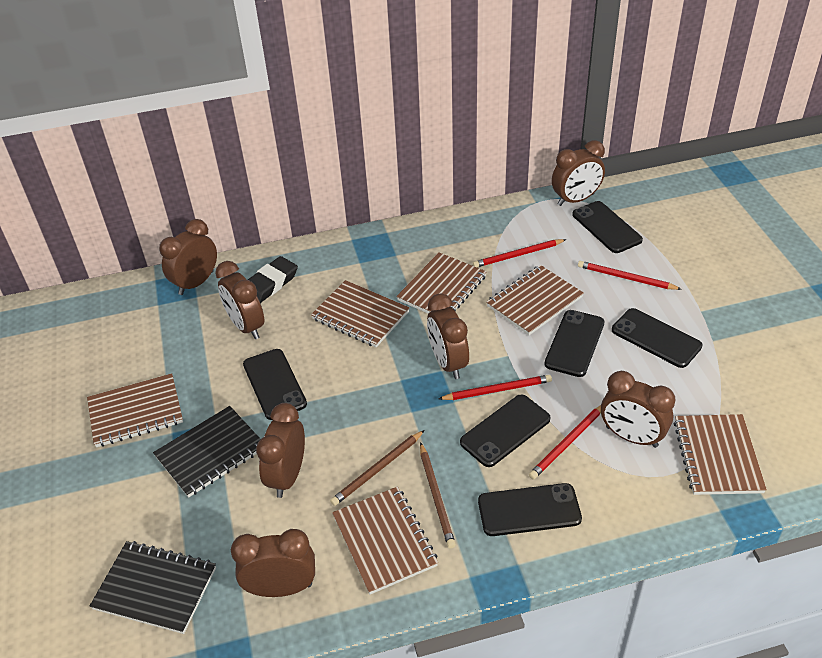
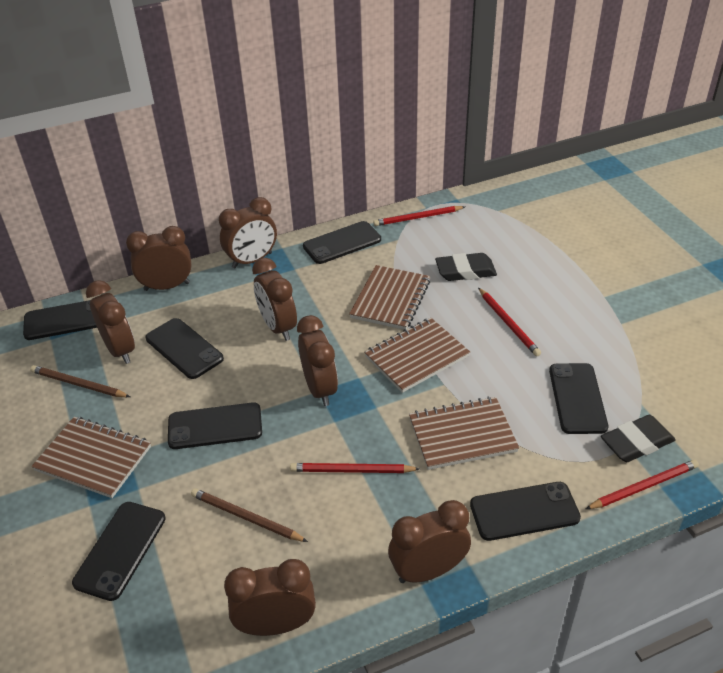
black eraser: [248,256,298,303] = 1 -> [435,253,497,281] [601,415,676,462] = 2
black notebook: [90,541,216,634] [153,406,261,497] = 2 -> none = 0
black phone: [243,349,307,420] [460,394,551,467] [478,483,582,536] [544,310,605,377] [572,201,643,253] [612,308,703,368] = 6 -> [23,300,97,340] [72,502,166,601] [145,318,224,379] [168,402,262,449] [303,221,381,264] [470,482,581,541] [549,363,608,434] = 7
brown notebook: [87,373,183,447] [311,280,409,347] [332,486,438,595] [396,252,487,314] [486,265,584,335] [674,414,767,495] = 6 -> [31,417,151,498] [349,265,430,330] [364,318,470,393] [409,397,519,470] = 4

